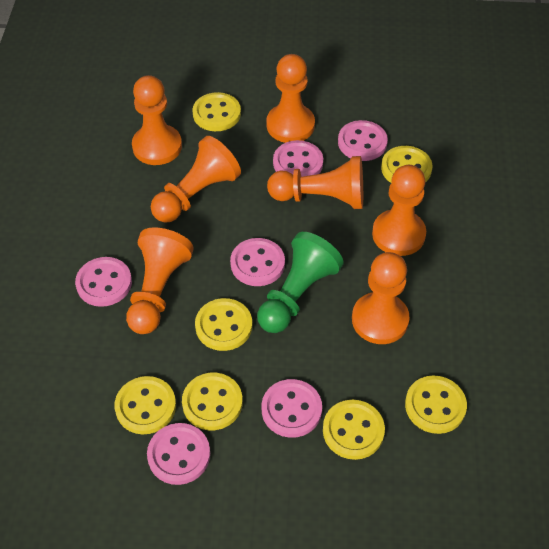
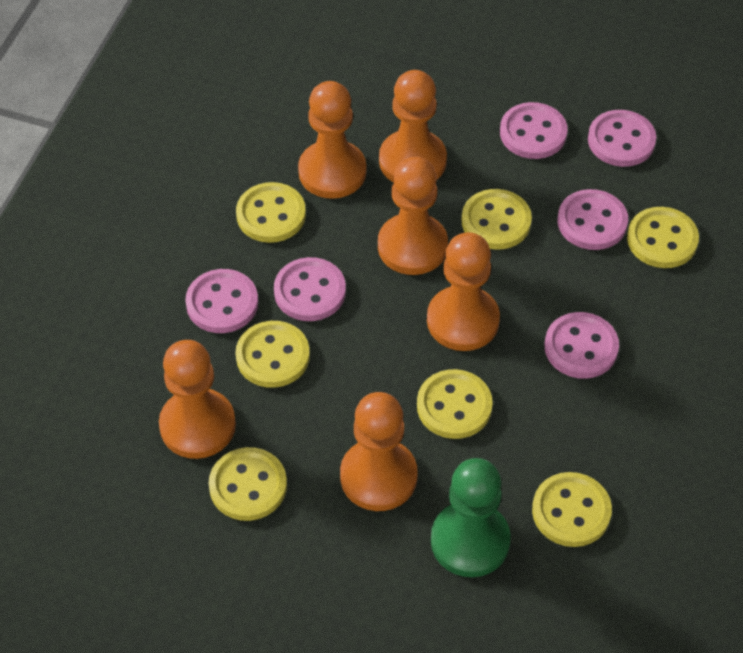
orange pawn: [126,227,194,334] [132,75,182,165] [151,136,241,223] [266,54,315,143] [267,156,363,209] [352,252,410,344] [372,165,426,256] = 7 -> [159,340,236,459] [298,81,366,199] [340,392,418,511] [378,157,448,275] [379,70,447,183] [427,232,500,351] = 6

